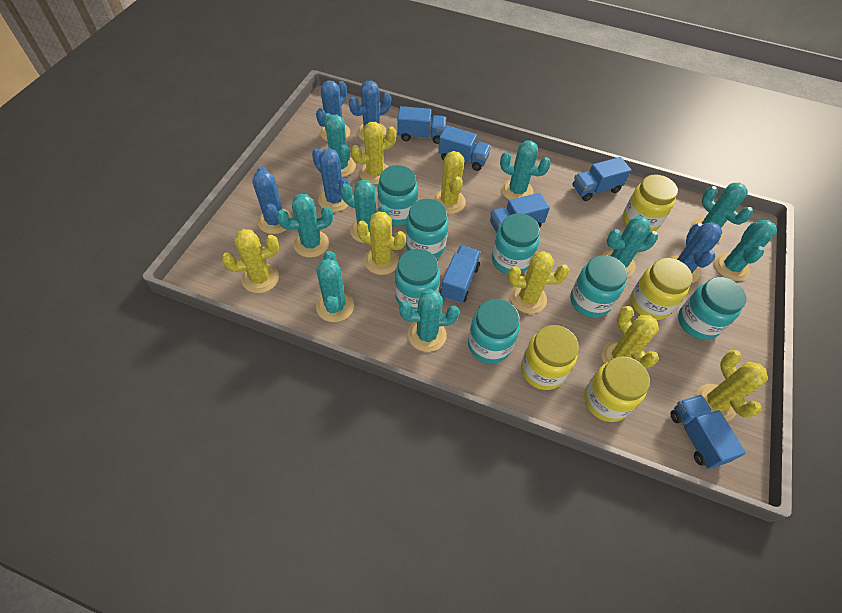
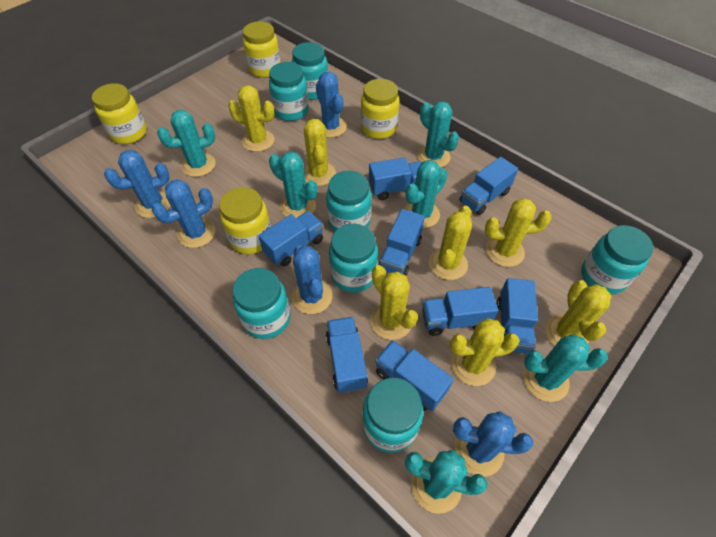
blue truck: [398,106,446,144] [438,125,491,171] [440,245,481,303] [490,193,550,233] [573,157,632,201] [670,395,746,469] = 6 -> [258,211,323,266] [326,317,368,393] [369,157,422,200] [375,340,454,411] [379,209,425,276] [422,287,498,336] [460,157,518,215] [497,278,538,354] = 8
turquoise cactus: [277,194,333,258] [316,251,354,322] [324,113,356,177] [341,180,390,243] [399,289,460,352] [500,140,551,200] [603,216,658,277] [690,183,753,243] [714,220,777,281] = 9 -> [157,110,216,177] [269,151,317,218] [405,160,448,228] [405,450,487,514] [417,101,459,168] [523,334,608,402] = 6

